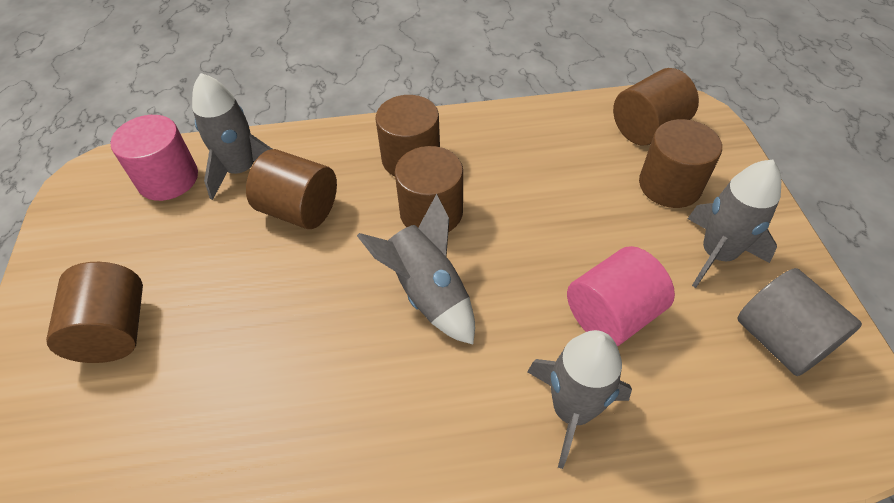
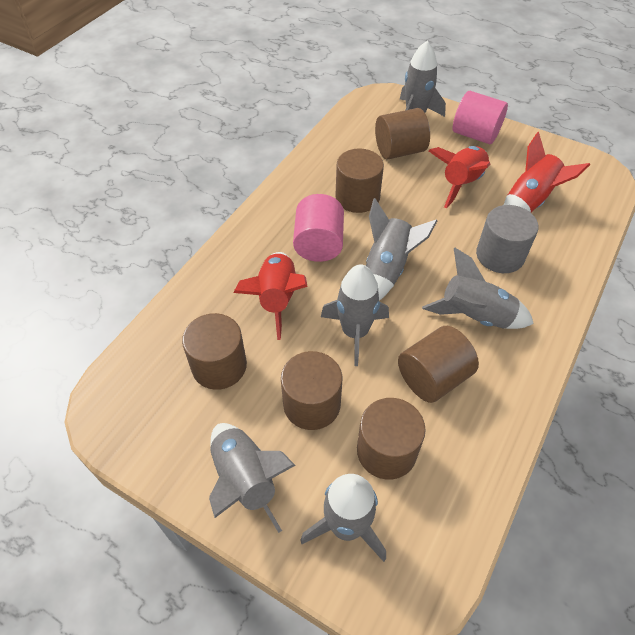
grey rocket: [192,73,272,200] [357,194,475,344] [528,330,632,469] [688,160,781,288] = 4 -> [209,423,296,533] [300,474,386,562] [321,264,389,366] [366,198,437,300] [400,41,446,117] [422,248,534,329] = 6
red rocket: none = 0 -> [233,252,308,340] [429,146,491,208] [504,132,590,212] = 3

